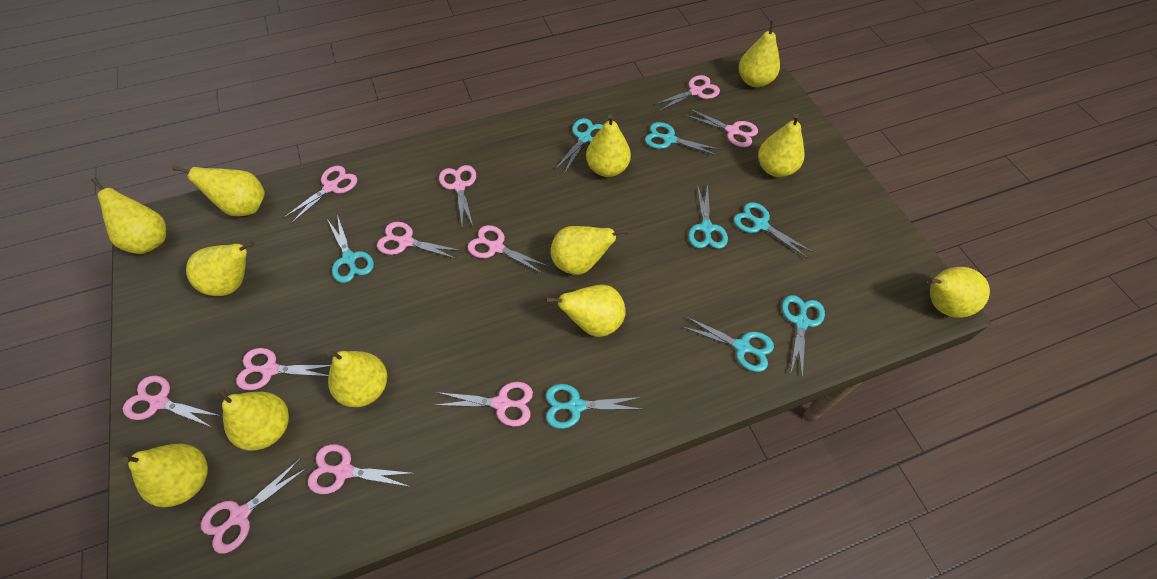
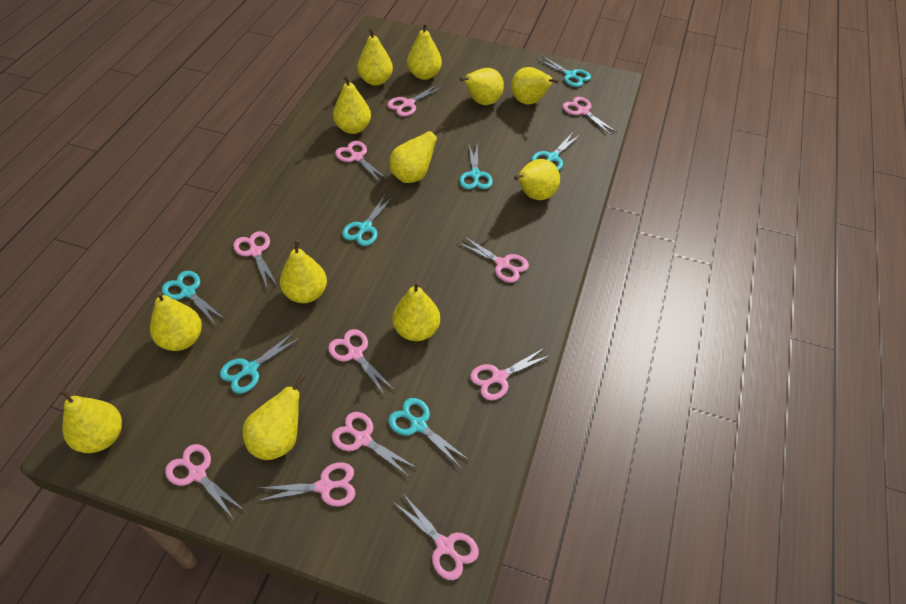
turquoise scissors: [327,214,374,283] [546,384,642,429] [556,118,603,174] [645,122,721,156] [681,317,774,372] [688,184,728,249] [734,202,813,259] [782,295,825,378] = 8 -> [162,271,226,325] [220,331,300,393] [342,195,394,246] [389,398,469,468] [459,145,493,189] [531,133,580,171] [536,55,591,87] = 7

